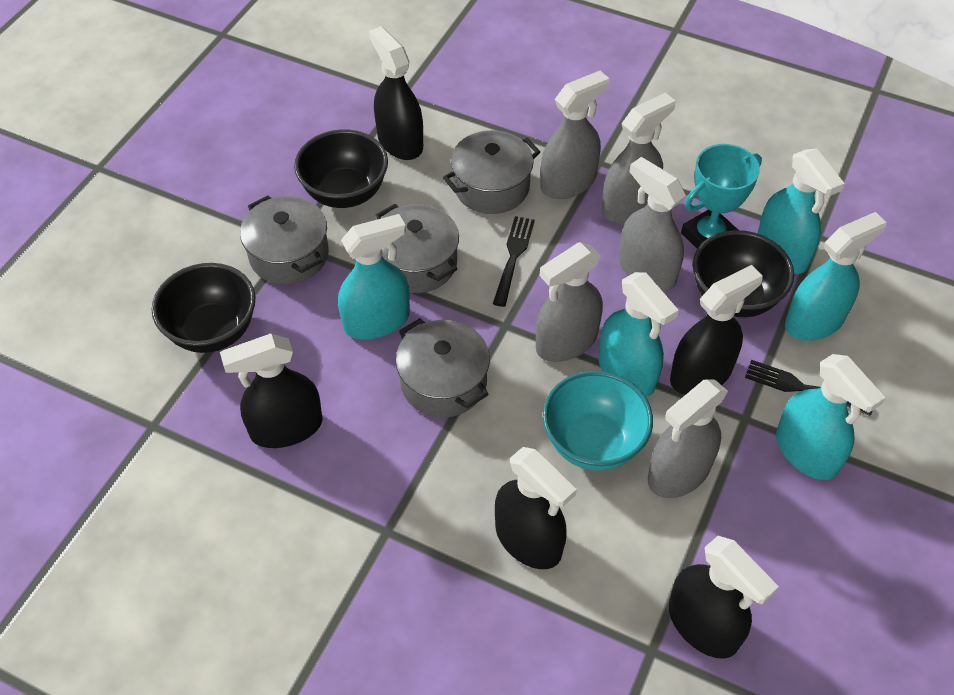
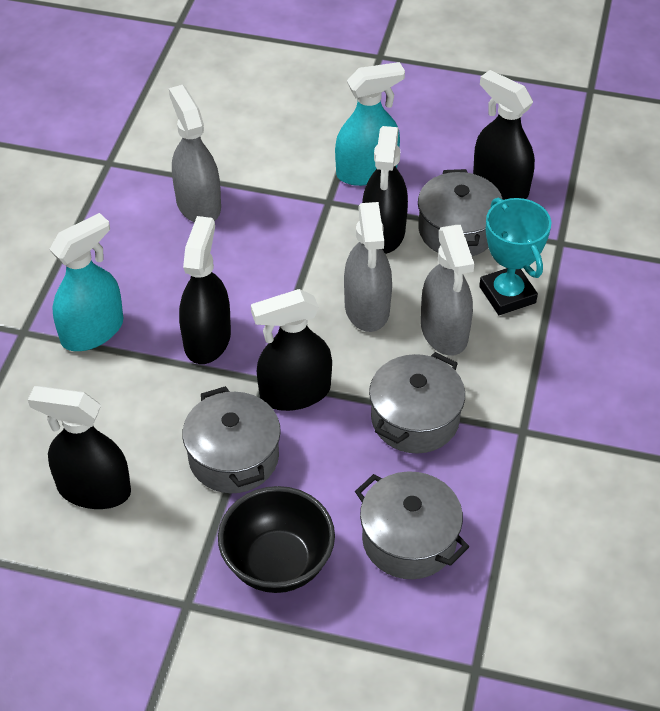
black bowl: [152,263,255,353] [294,129,388,208] [693,230,794,317] = 3 -> [218,486,335,593] = 1
black fork: [493,216,535,307] [745,360,872,416] = 2 -> none = 0
grey spray bottle: [536,242,603,362] [540,71,609,199] [602,93,676,223] [619,157,686,291] [648,380,728,498] = 5 -> [169,85,221,223] [344,202,392,332] [421,225,474,356] = 3
turquoise bowl: [543,371,653,471] = 1 -> none = 0
turquoise spray bottle: [338,214,410,340] [599,272,679,397] [757,149,845,274] [776,354,886,480] [785,212,887,341] = 5 -> [49,213,123,351] [335,62,405,186] = 2

